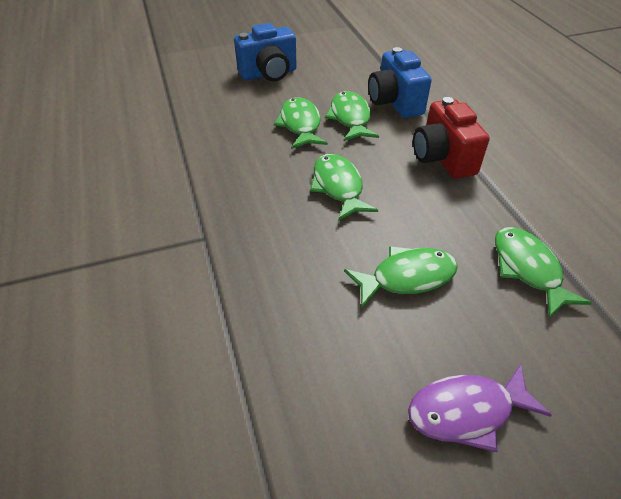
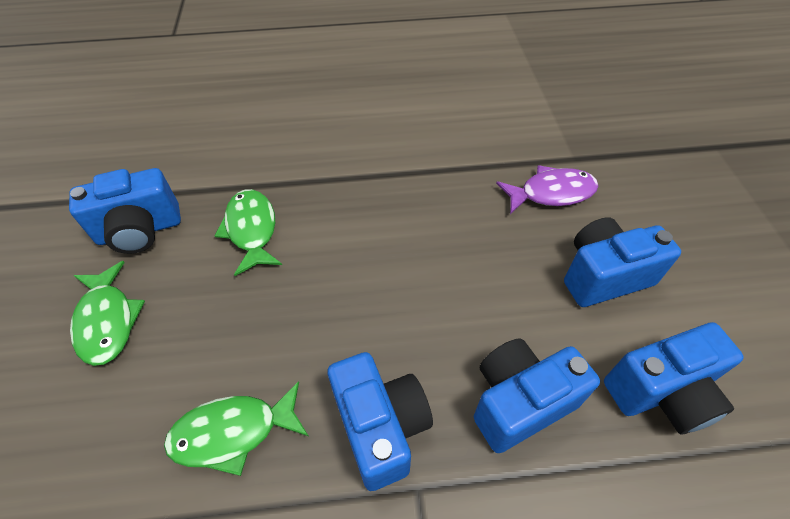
blue camera: [234,23,297,81] [368,47,432,118] = 2 -> [69,168,181,254] [327,352,433,491] [474,338,600,453] [564,217,681,307] [604,322,744,434] = 5
green fish: [274,97,328,149] [310,154,378,221] [325,91,379,141] [344,246,458,307] [495,227,592,318] = 5 -> [70,261,145,366] [164,381,308,476] [214,189,282,276] = 3
red camera: [413,97,490,179] = 1 -> none = 0

